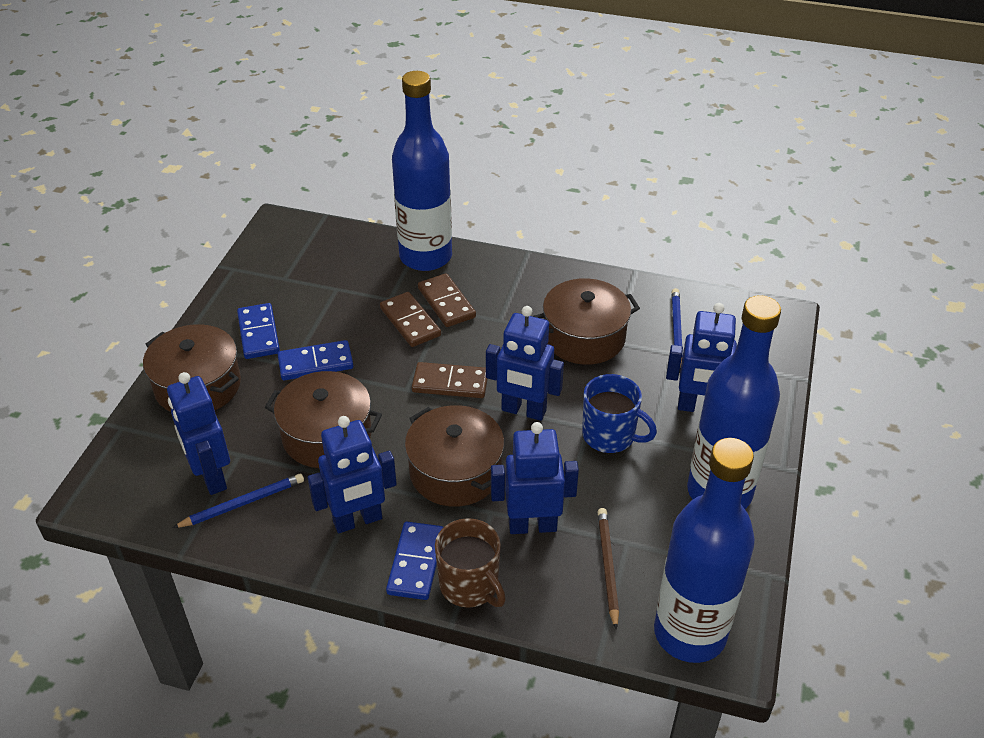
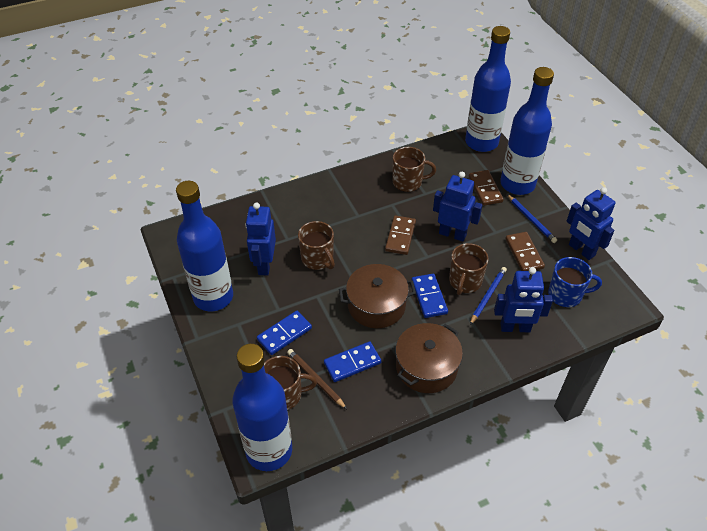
blue bottle: [392,71,452,271] [654,438,755,663] [687,295,781,509] = 3 -> [176,181,233,312] [232,344,292,471] [465,26,511,152] [500,67,554,195] = 4
blue robot: [167,372,230,495] [308,416,397,533] [486,306,564,421] [491,422,579,534] [666,303,737,412] = 5 -> [245,202,276,275] [433,172,483,242] [494,267,553,332] [567,187,616,260] = 4
brown mug: [435,518,506,608] = 1 -> [264,356,317,410] [298,221,335,270] [392,147,436,192] [449,243,489,295] = 4
brown pot: [143,324,241,412] [265,371,382,468] [405,405,504,507] [533,278,640,365] = 4 -> [339,264,416,328] [395,323,463,393] = 2

